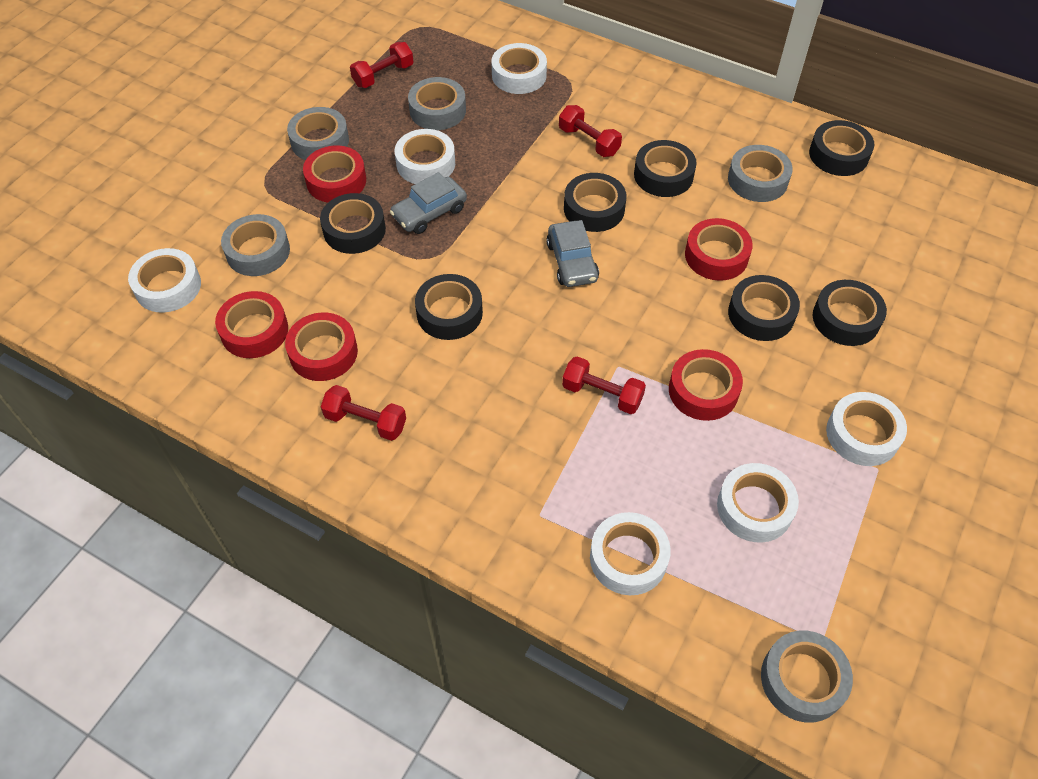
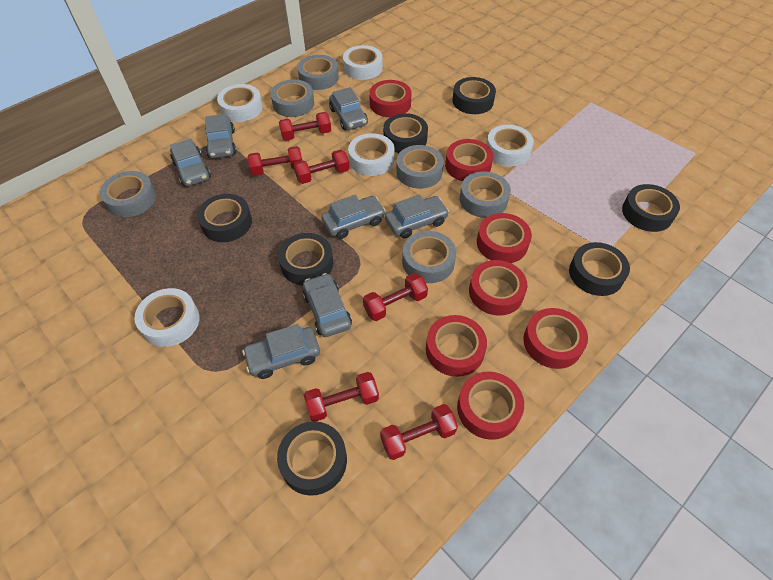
grey car: [390,172,467,234] [546,220,599,287] = 2 -> [170,139,211,186] [205,114,236,158] [242,324,320,379] [303,273,352,337] [321,195,386,239] [329,87,368,130] [385,195,449,238] = 7
grey tape: [221,214,290,276] [287,107,349,160] [408,77,466,130] [728,145,793,202] [761,631,853,723] = 5 -> [100,171,156,217] [271,80,314,117] [297,55,339,90] [396,145,444,189] [402,231,456,283] [460,171,511,218] = 6
red dumbbell: [321,385,406,441] [350,42,413,88] [559,105,622,157] [562,356,646,414] = 4 -> [247,146,302,176] [279,112,331,141] [293,150,349,184] [304,372,379,421] [363,273,428,321] [380,404,458,460] = 6
red tape: [215,291,288,358] [285,312,358,381] [303,145,366,202] [669,349,743,421] [685,218,753,281] = 5 -> [369,80,412,117] [426,315,487,377] [445,139,493,181] [457,372,524,440] [469,260,528,316] [477,213,532,263] [523,308,588,369] = 7
white tape: [128,248,201,313] [395,129,455,184] [492,43,547,94] [590,512,671,595] [717,463,799,543] [826,392,907,466] = 6 -> [134,288,200,347] [217,84,263,122] [343,45,383,80] [348,133,394,176] [486,125,534,166] = 5

